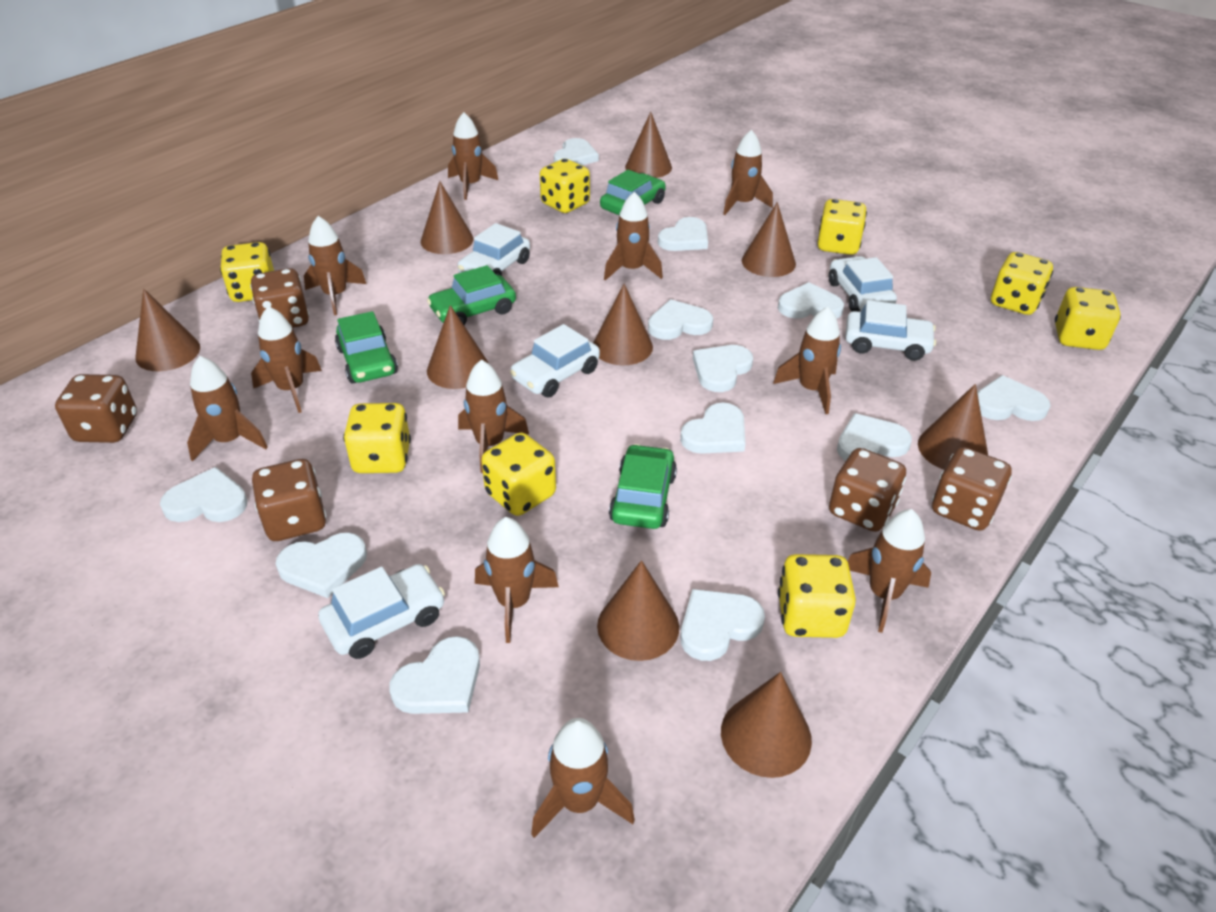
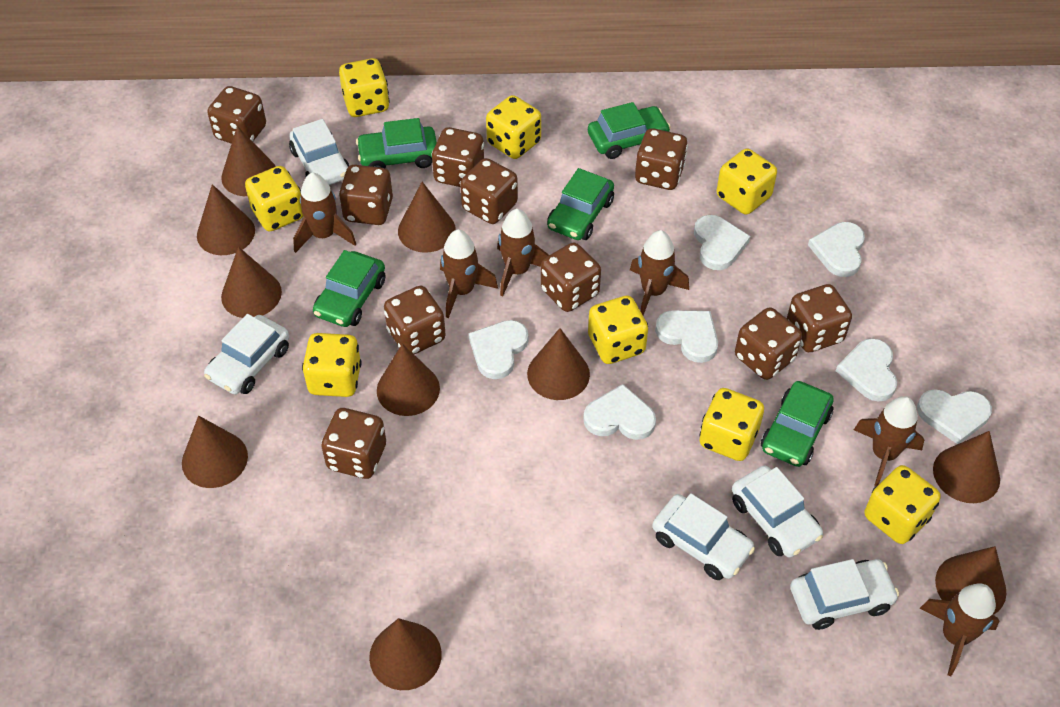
brown cone: [135,289,200,371] [421,181,473,254] [427,305,489,389] [593,284,653,365] [597,560,679,661] [625,112,672,178] [721,672,812,778] [742,202,796,277] [918,384,988,470] = 9 -> [182,416,248,488] [197,184,255,255] [221,126,276,196] [221,247,282,318] [369,618,442,690] [377,344,440,416] [398,182,456,253] [527,328,590,400] [933,431,1000,503] [935,546,1006,614] = 10
brown dice: [55,374,137,443] [250,268,309,328] [252,459,327,541] [829,448,906,532] [932,447,1012,531] = 5 -> [207,86,266,144] [321,408,386,479] [339,165,393,225] [384,286,446,354] [432,127,484,187] [460,158,518,224] [541,243,601,312] [635,128,688,190] [735,307,802,380] [787,284,852,352] = 10
brown rocket: [187,356,268,462] [251,306,322,413] [304,216,366,315] [448,112,498,200] [458,360,529,473] [475,517,559,643] [531,718,635,838] [604,192,663,281] [723,130,773,215] [773,307,841,414] [847,509,931,633] = 11 -> [293,172,356,253] [440,229,498,318] [497,209,549,296] [630,230,689,315] [854,396,924,487] [919,584,999,676] = 6
green car: [335,311,398,383] [427,265,516,325] [600,170,666,215] [609,444,677,529] = 4 -> [313,250,385,327] [356,118,437,169] [547,168,614,240] [588,102,671,159] [761,381,834,467] = 5
white heart: [160,467,247,522] [276,533,367,598] [389,636,480,714] [554,138,599,165] [648,299,713,340] [658,217,708,251] [680,403,746,454] [680,589,765,661] [693,345,753,392] [778,282,844,319] [837,413,912,461] [977,375,1051,421] = 12 -> [469,320,529,379] [583,384,656,440] [655,310,718,363] [694,215,750,270] [808,222,865,277] [836,338,897,402] [917,389,992,444] = 7

